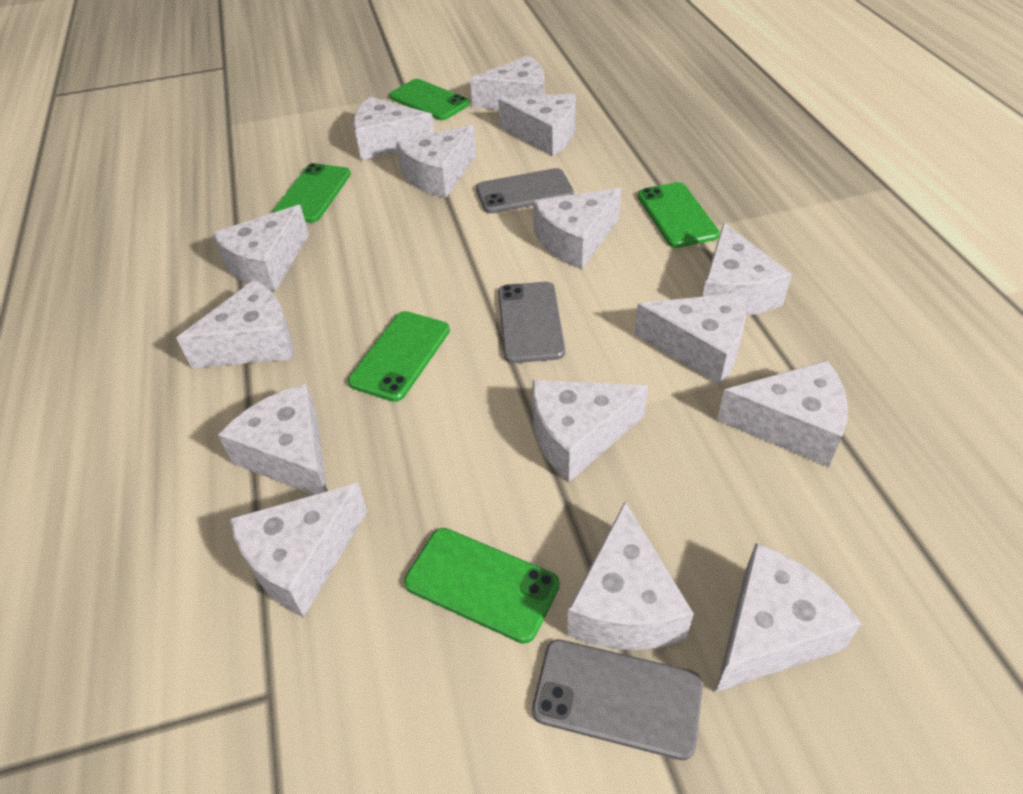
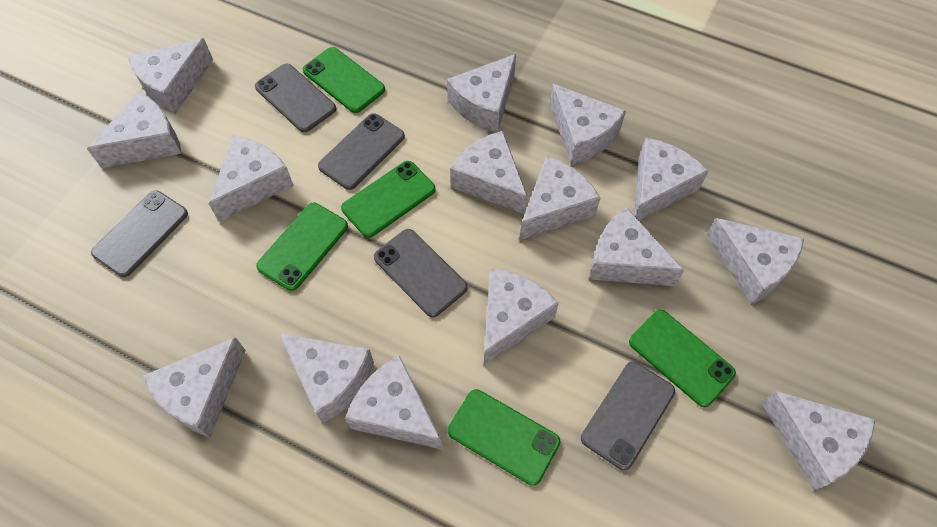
grey phone: [476,168,574,213] [498,282,565,363] [532,639,703,760] = 3 -> [91,190,188,277] [255,64,336,132] [318,113,405,190] [374,229,468,317] [581,361,675,470] = 5

